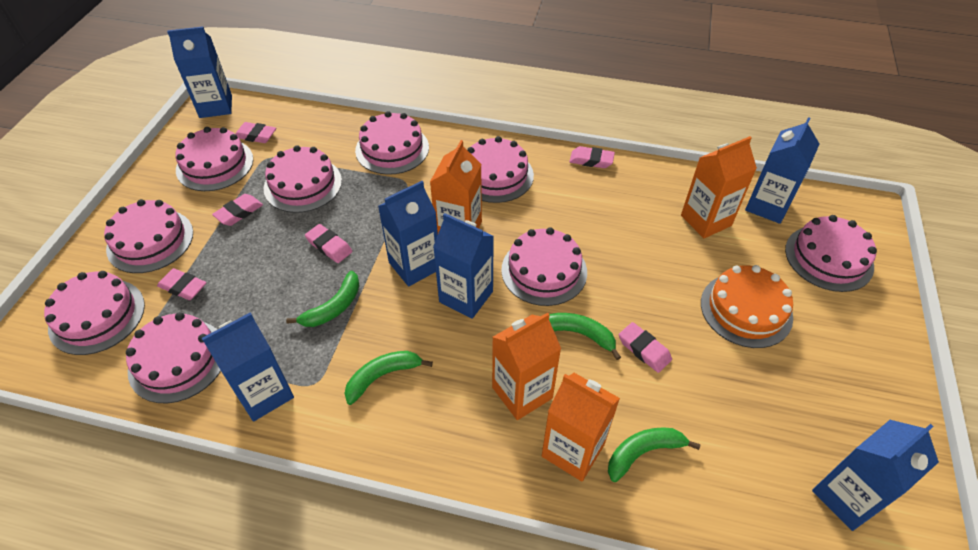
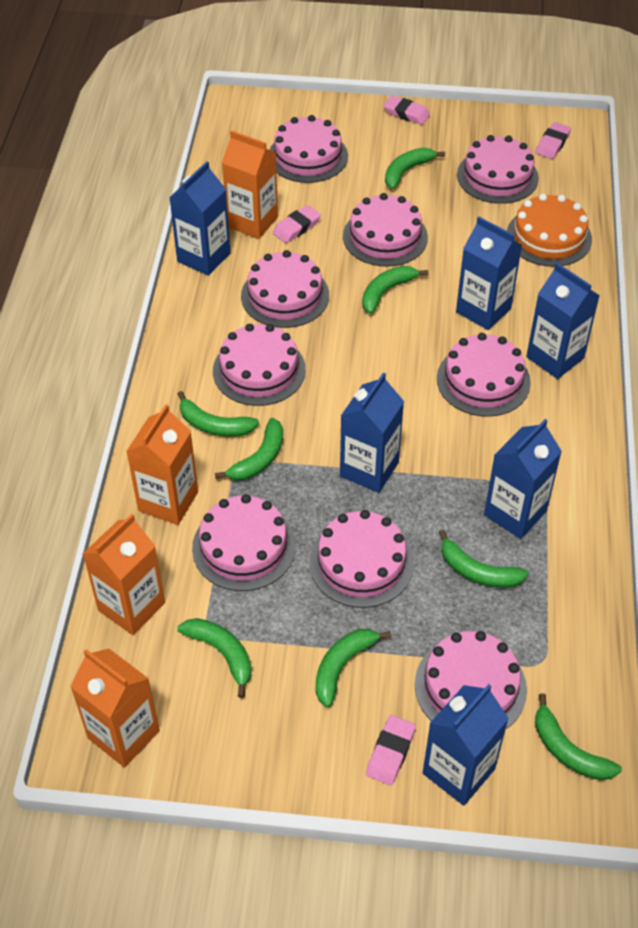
green banana: [286,271,360,327] [344,351,433,405] [549,313,621,360] [608,427,701,482] = 4 -> [177,618,252,698] [178,391,259,437] [215,418,283,480] [315,629,391,707] [362,266,428,314] [385,148,445,189] [439,530,529,588] [535,693,622,780] = 8
pink eraser: [157,268,206,300] [212,194,263,226] [235,122,276,143] [305,224,352,263] [569,146,615,168] [619,322,672,373] = 6 -> [273,205,321,243] [366,715,416,785] [383,96,430,125] [535,122,571,159] = 4

